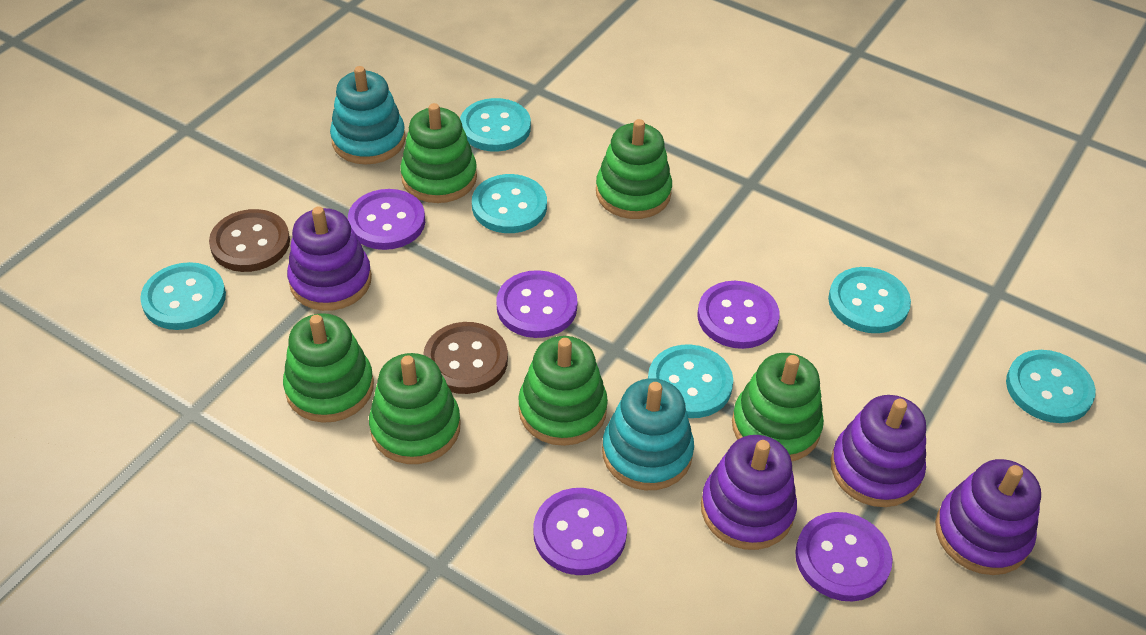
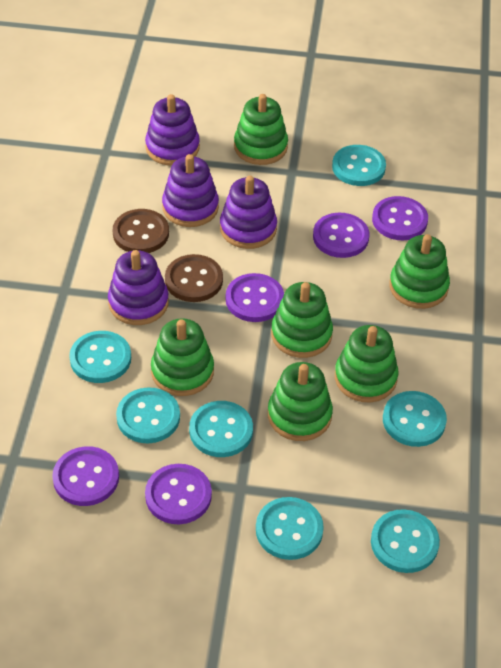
turquoise button: [140,262,226,330] [460,98,531,152] [472,174,547,233] [648,345,733,418] [828,267,911,333] [1006,350,1096,423] = 6 -> [69,331,131,383] [116,387,180,443] [189,401,253,457] [256,497,324,560] [332,145,386,186] [371,509,440,573] [383,391,447,447] = 7
turquoise stacking toy: [330,66,406,164] [602,378,694,490] = 2 -> none = 0

